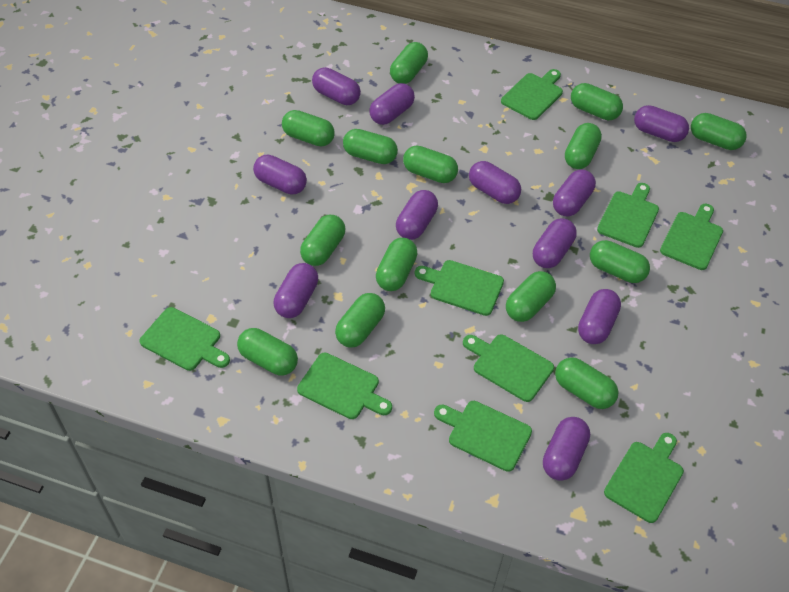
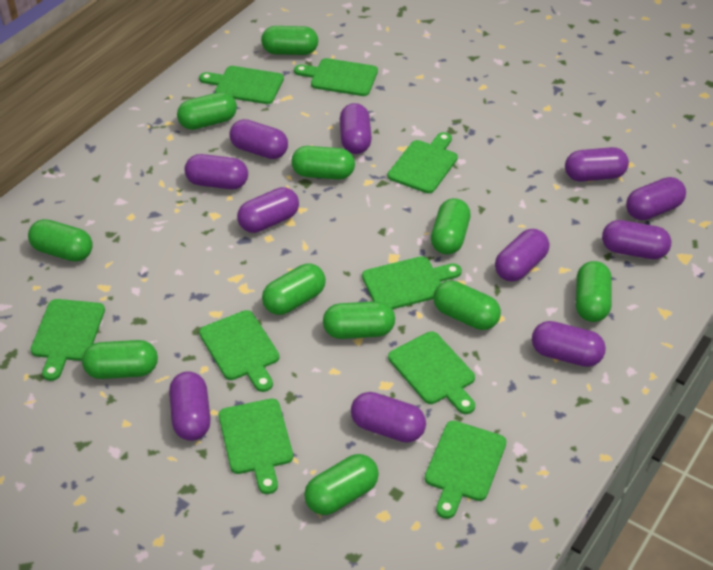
green capsule: [237,328,298,376] [282,110,335,147] [300,215,345,266] [335,293,385,347] [343,129,398,164] [376,238,418,291] [390,42,428,84] [403,146,458,183] [506,271,556,322] [555,357,618,409] [565,123,602,169] [571,83,623,120] [590,240,650,283] [691,113,747,150] = 14 -> [28,219,93,262] [82,340,158,379] [177,92,237,130] [261,26,318,55] [262,264,326,315] [291,146,355,180] [304,454,379,515] [323,301,395,339] [431,198,471,254] [433,280,501,330] [576,261,612,322] = 11

